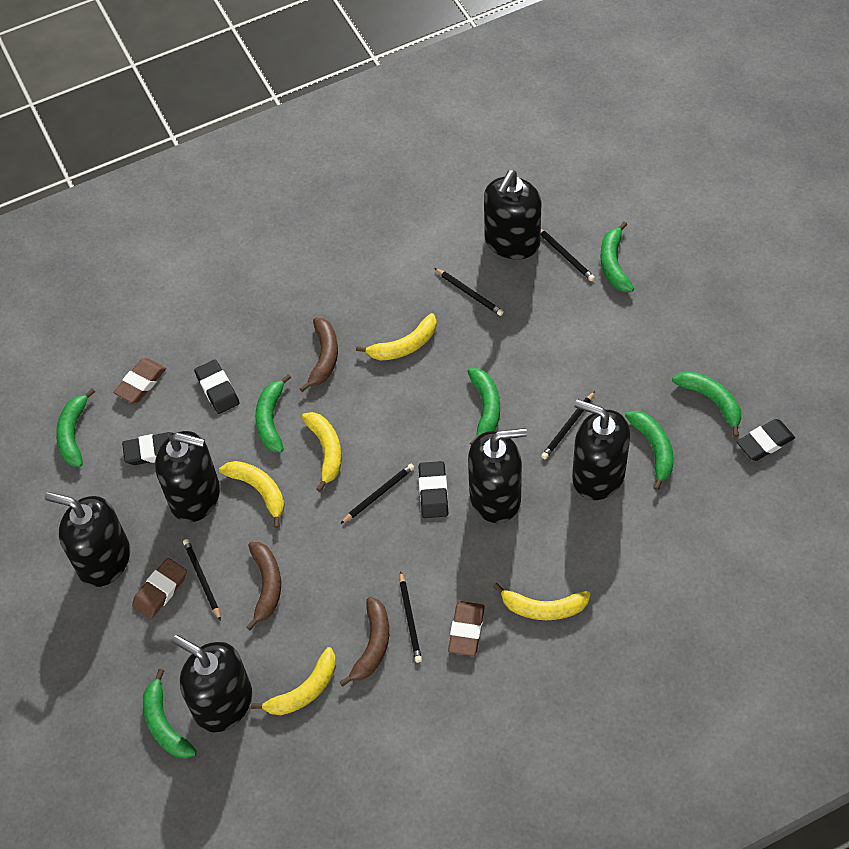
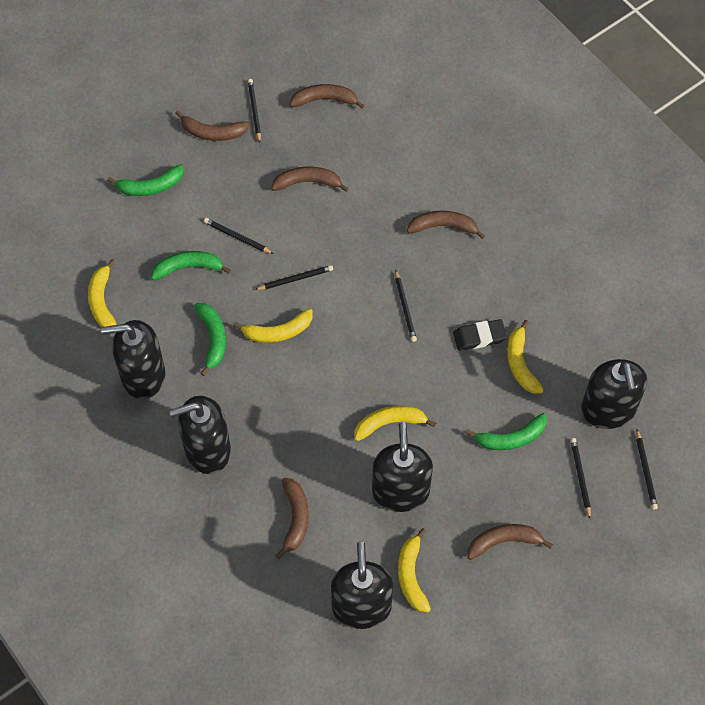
black eraser: [122,432,175,465] [194,360,239,414] [418,461,448,518] [737,419,795,461] = 4 -> [453,319,507,351] = 1
black soap dispenser: [45,492,130,587] [155,431,220,522] [172,635,252,732] [468,428,527,523] [484,170,542,259] [572,399,630,500] = 6 -> [101,320,165,399] [169,396,231,474] [331,542,393,629] [372,422,433,512] [581,359,647,429] = 5
brown banana: [246,542,281,630] [299,317,338,392] [340,597,389,687] = 3 -> [176,110,249,141] [271,167,349,192] [275,478,309,559] [289,84,365,109] [407,211,485,239] [467,524,553,560] = 6
brown eraser: [114,358,166,403] [132,558,187,619] [448,601,485,656] = 3 -> none = 0
green banana: [56,388,95,467] [143,669,197,759] [255,374,291,452] [467,368,500,445] [600,221,634,292] [625,411,674,491] [672,371,741,437] = 7 -> [107,164,184,196] [151,251,231,280] [194,303,226,376] [466,413,547,450] = 4

